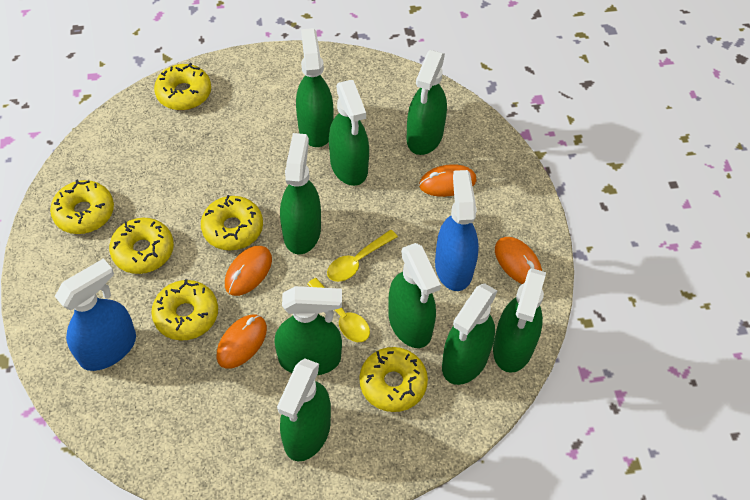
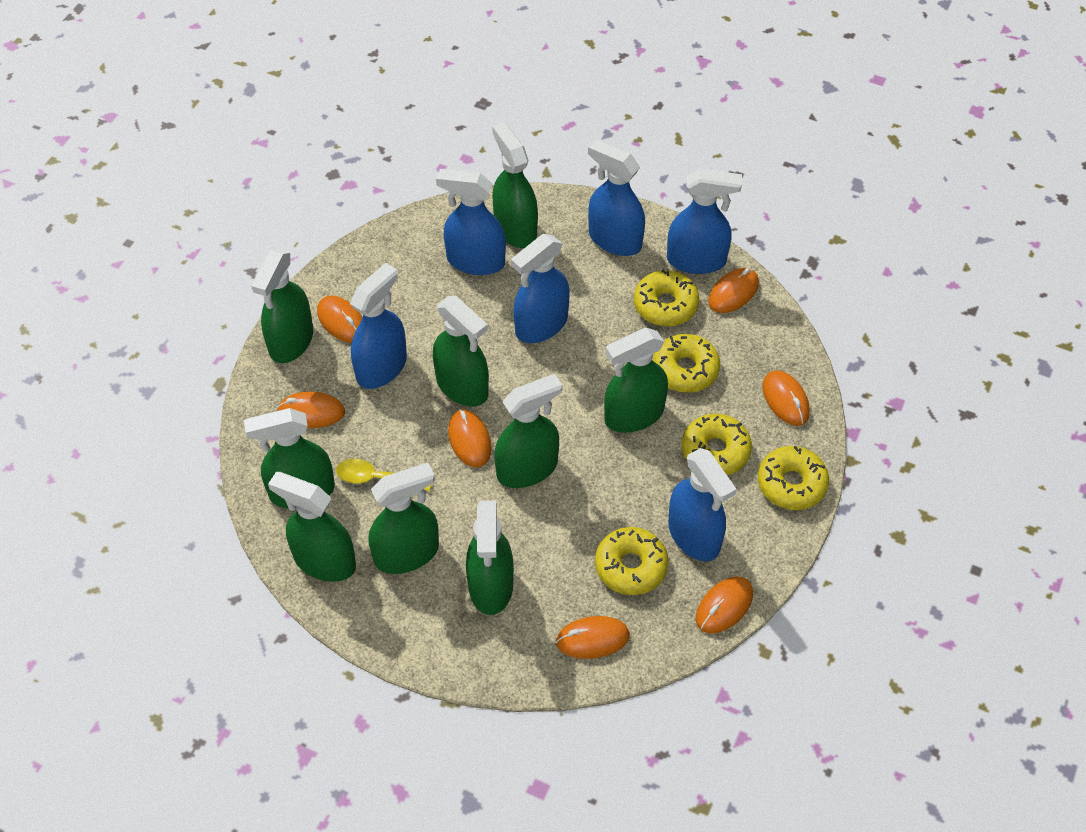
blue spray bottle: [55,258,136,371] [435,170,479,291] = 2 -> [350,263,407,389] [436,169,506,275] [511,234,570,343] [588,139,645,256] [667,169,742,274] [668,448,737,561] = 6
orange mouse: [217,315,267,369] [225,246,272,296] [419,164,476,197] [495,237,542,284] = 4 -> [277,391,345,428] [317,296,363,343] [448,409,492,468] [556,616,630,659] [696,576,753,634] [708,268,759,313] [762,370,810,426] = 7
yellow donut: [50,179,114,234] [109,218,174,274] [151,279,218,340] [154,63,211,110] [201,195,263,250] [359,347,428,412] = 6 -> [595,527,668,595] [634,269,699,326] [653,334,720,393] [682,414,752,475] [758,446,829,510] = 5
yellow spoon: [307,278,370,342] [327,230,398,282] = 2 -> [336,458,431,491] = 1

